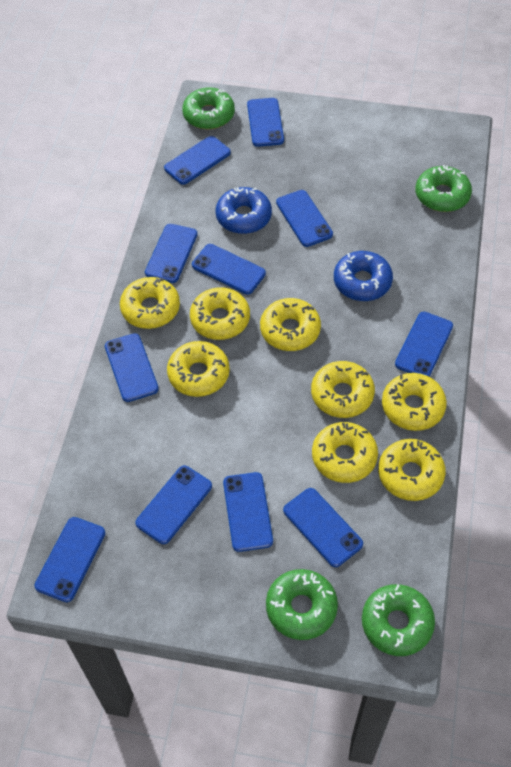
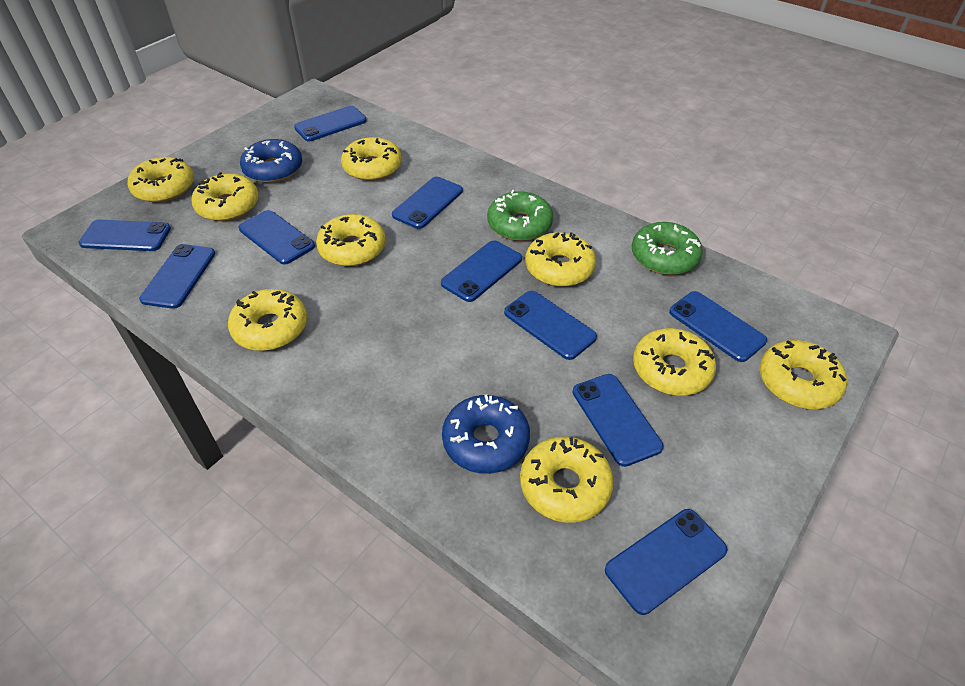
blue phone: [35,517,105,602] [105,333,159,402] [135,466,212,544] [145,224,198,283] [164,136,231,185] [192,244,266,294] [223,472,273,552] [247,98,284,147] [276,190,333,247] [283,488,363,567] [395,312,453,377] = 11 -> [78,219,171,251] [139,244,215,309] [239,210,315,264] [294,106,367,141] [392,177,463,229] [441,240,522,302] [504,291,597,360] [573,374,664,467] [605,509,727,615] [669,291,767,362] = 10
green donut: [182,87,235,129] [266,569,338,640] [362,584,435,656] [415,165,472,212] = 4 -> [487,190,553,241] [632,222,703,275] = 2
yellow donut: [120,277,180,329] [167,341,230,397] [190,287,250,340] [260,298,321,351] [311,361,375,418] [312,422,378,483] [378,439,446,501] [382,373,447,431] = 8 -> [128,157,194,202] [191,172,259,221] [228,289,307,351] [316,214,386,266] [341,137,402,181] [520,437,614,523] [525,232,596,287] [633,328,716,396] [760,340,847,409] = 9

